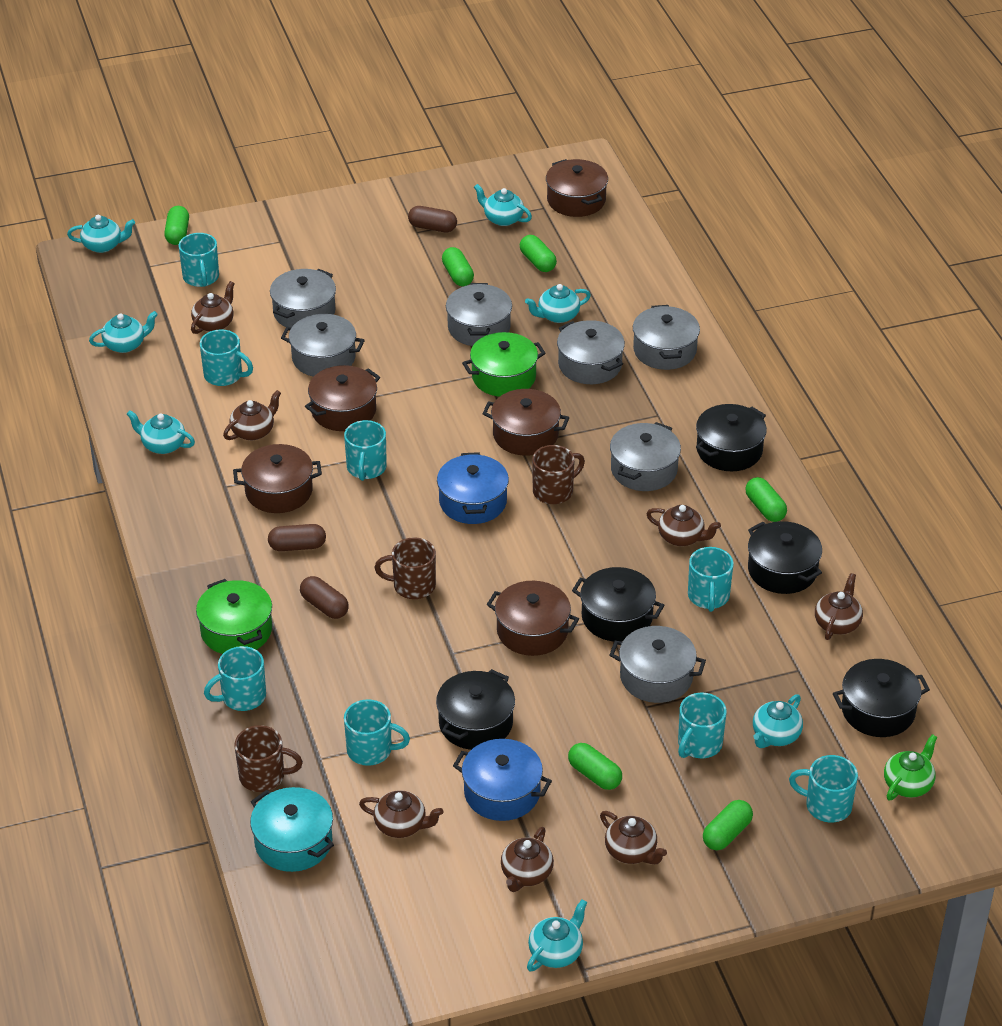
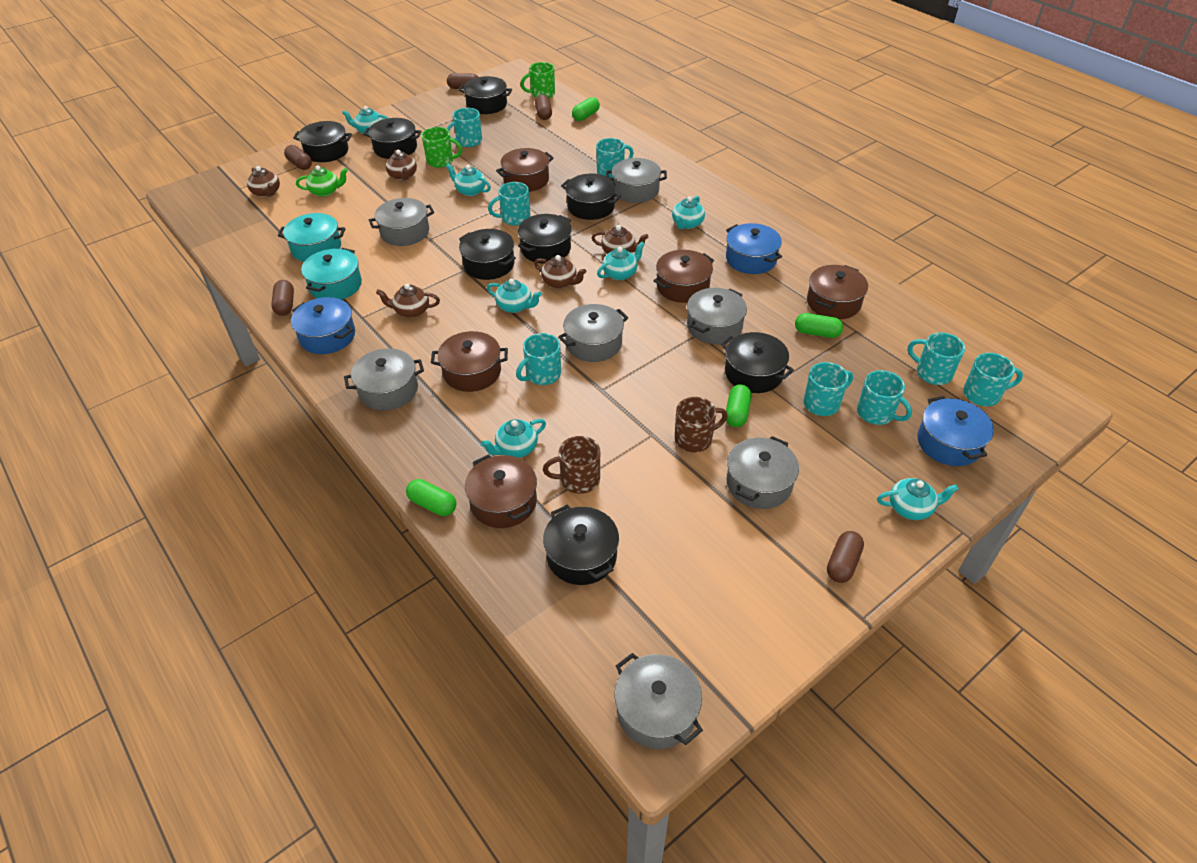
black pot: [436,669,515,750] [572,567,664,641] [696,404,767,471] [748,521,822,594] [833,659,930,737] = 5 -> [293,121,352,162] [363,118,422,159] [458,76,512,114] [459,229,516,280] [518,214,572,264] [543,504,619,585] [561,174,621,220] [721,332,794,393] = 8
blue pot: [437,452,509,524] [453,739,552,821] = 2 -> [291,297,355,354] [726,223,782,274] [917,396,994,466] = 3
brown capsule: [268,524,326,551] [300,576,349,619] [408,206,457,232] = 3 -> [271,280,294,316] [284,145,312,170] [447,73,478,89] [535,94,552,120] [827,531,864,583] = 5
brown mug: [234,725,303,792] [375,537,436,599] [532,445,585,504] = 3 -> [543,436,600,494] [675,397,728,452] = 2
brown teapot: [191,281,235,334] [223,390,281,440] [359,790,443,838] [501,827,554,892] [600,811,667,864] [647,505,721,546] [815,573,863,640] = 7 -> [247,166,280,197] [376,284,440,318] [386,150,417,180] [534,255,586,289] [592,225,648,254] = 5
green capsule: [164,206,189,245] [442,247,474,286] [520,235,557,272] [568,743,622,790] [703,800,753,850] [745,477,787,522] = 6 -> [406,479,456,516] [572,97,600,121] [726,384,752,427] [795,313,843,338] = 4
green mug: none = 0 -> [422,127,462,168] [520,62,555,98] = 2
green pot: [196,579,272,654] [462,332,546,397] = 2 -> none = 0
turquoise pot: [250,787,334,872] = 1 -> [278,213,345,262] [301,248,362,300] = 2

